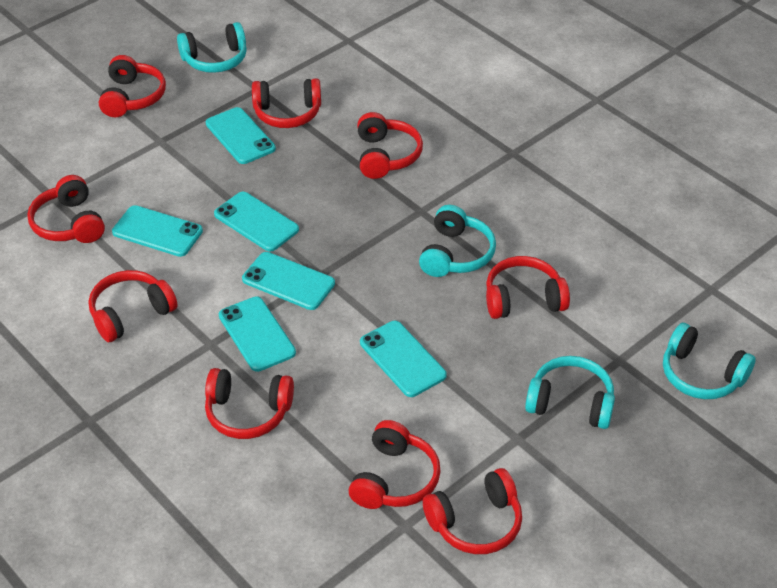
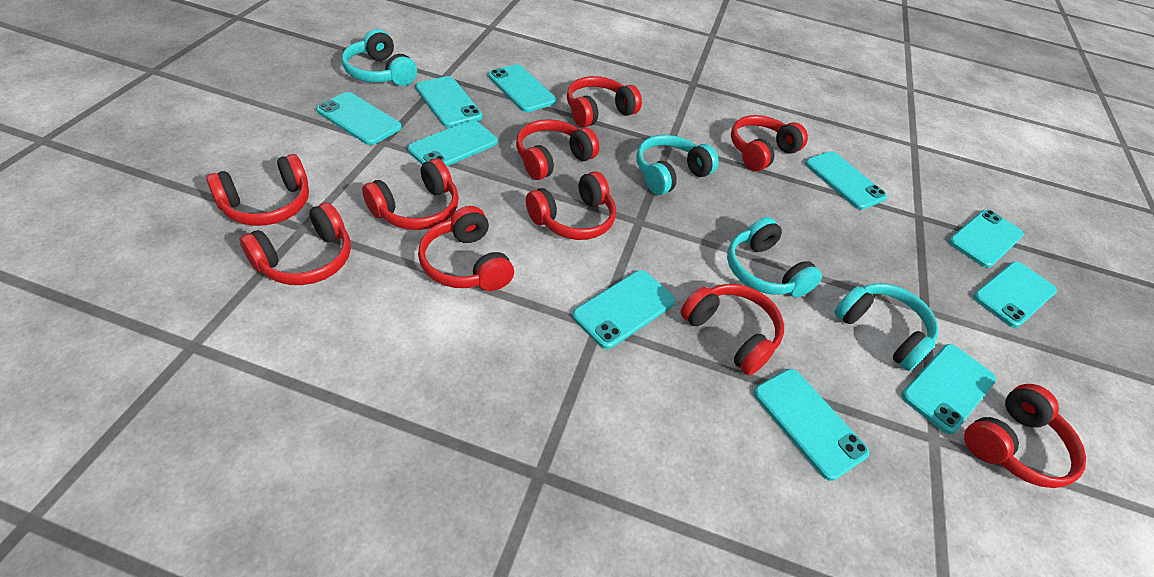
red headphones: [27,175,105,243] [89,270,178,342] [99,55,166,117] [205,368,294,439] [252,78,321,128] [349,420,441,509] [357,112,423,179] [423,468,522,554] [486,256,570,319] = 9 -> [206,154,309,226] [240,202,351,285] [362,159,459,230] [418,206,514,291] [516,119,599,180] [526,171,616,240] [567,76,642,128] [681,284,784,375] [731,115,808,171] [964,384,1086,488] = 10
turquoise phone: [112,205,203,257] [206,107,276,164] [214,192,299,252] [219,296,296,372] [242,252,335,310] [360,321,447,397] = 6 -> [316,92,402,145] [408,120,498,166] [416,76,482,128] [488,64,557,112] [572,270,676,349] [753,369,869,481] [805,151,887,210] [901,344,996,434] [949,210,1024,268] [973,262,1057,328] = 10

